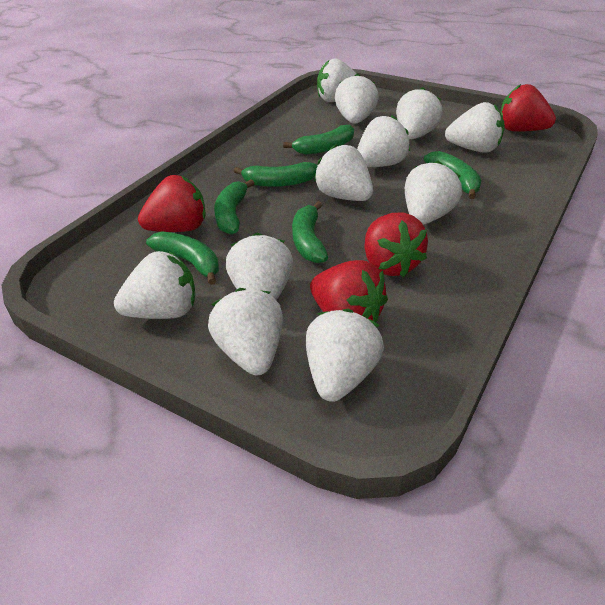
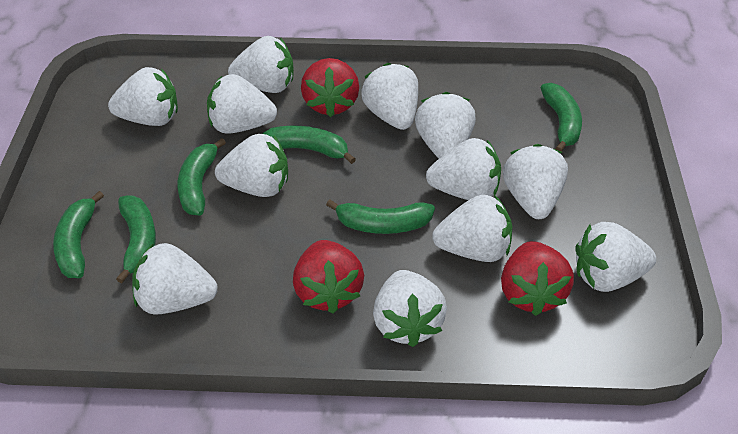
red strawberry: [138,175,206,232] [310,260,388,322] [365,212,428,277] [501,84,556,132] = 4 -> [293,240,364,313] [301,58,359,117] [501,241,574,316] = 3
white strawberry: [114,251,195,319] [208,288,283,375] [226,232,293,300] [306,309,384,402] [314,144,373,201] [317,58,357,102] [335,73,379,124] [357,115,410,167] [396,87,443,139] [405,161,462,225] [445,102,505,153] = 11 -> [108,67,178,126] [132,243,218,314] [207,74,277,134] [215,134,288,197] [228,36,294,93] [361,63,418,130] [373,270,447,347] [415,92,476,158] [426,138,501,200] [432,194,512,262] [503,144,568,219] [575,222,656,292] = 12

